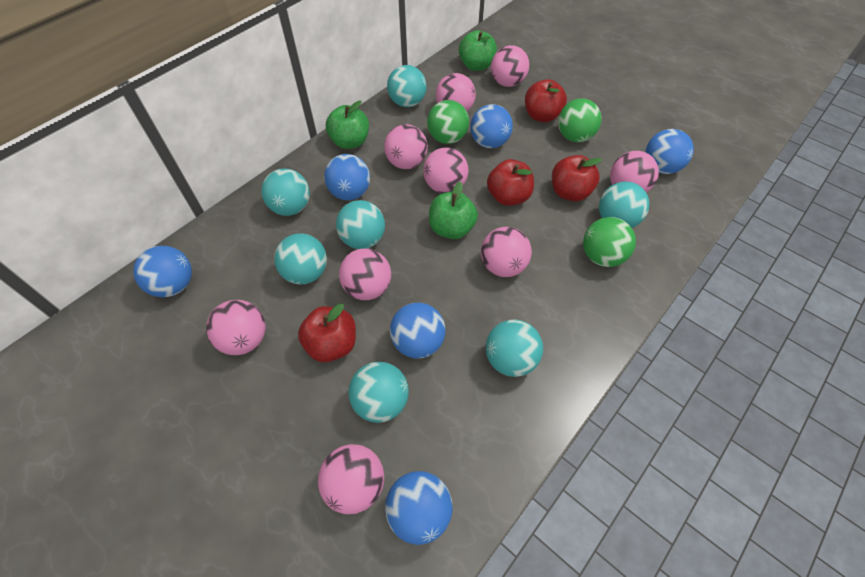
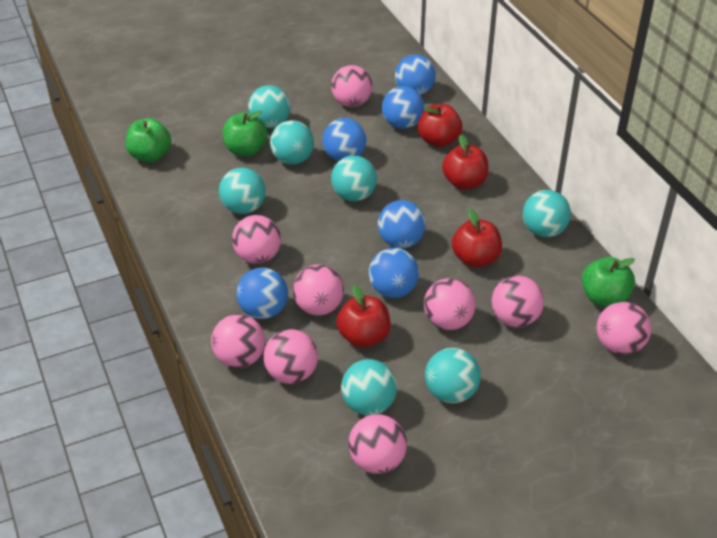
green ball: [427,100,469,144] [558,98,602,142] [583,217,636,267] = 3 -> none = 0

